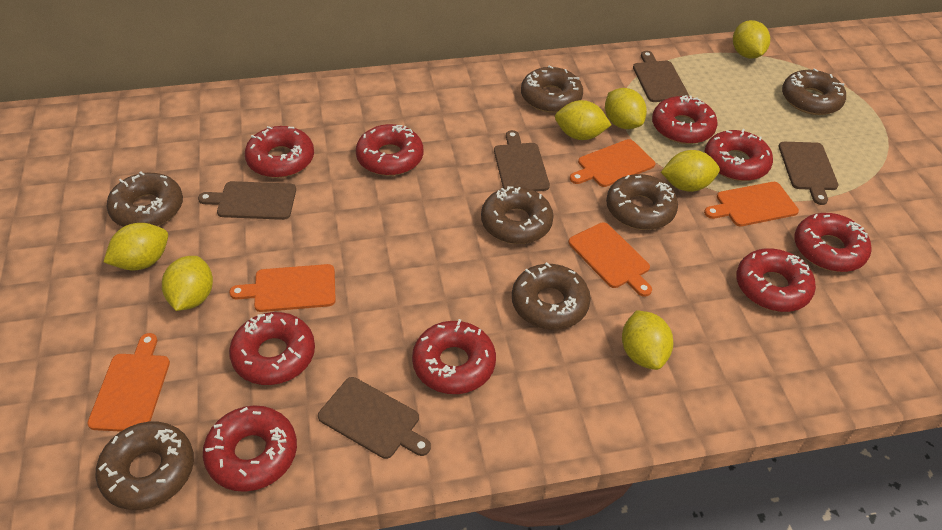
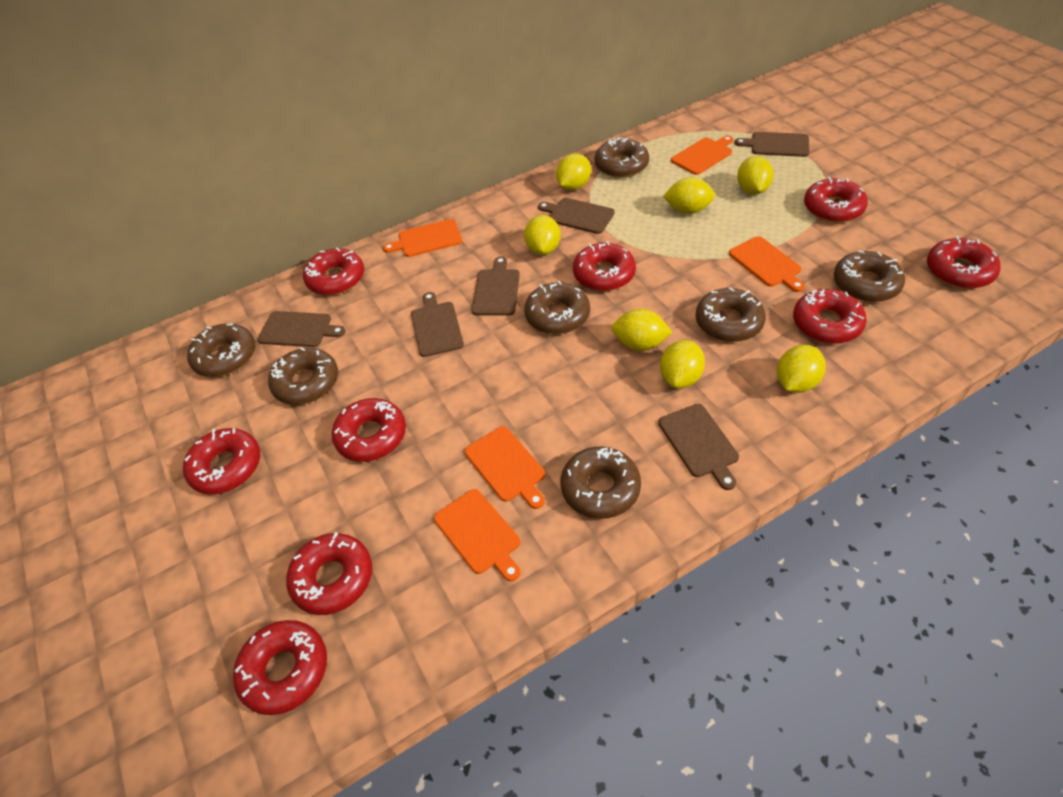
brown cutting board: [198,181,296,220] [318,377,431,459] [494,130,550,192] [633,51,689,102] [779,142,839,205] = 5 -> [258,311,346,347] [411,292,464,357] [472,256,520,315] [538,198,615,234] [658,404,739,490] [735,132,810,157] = 6

